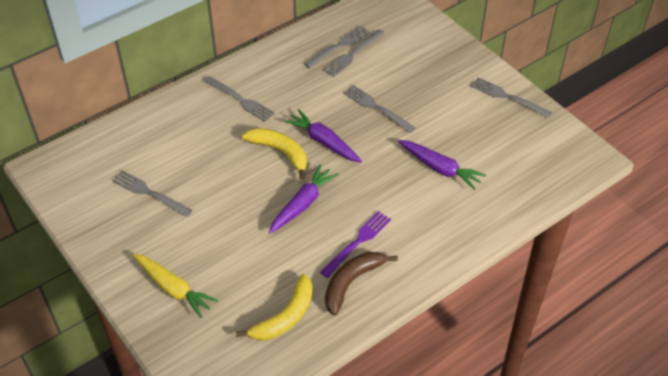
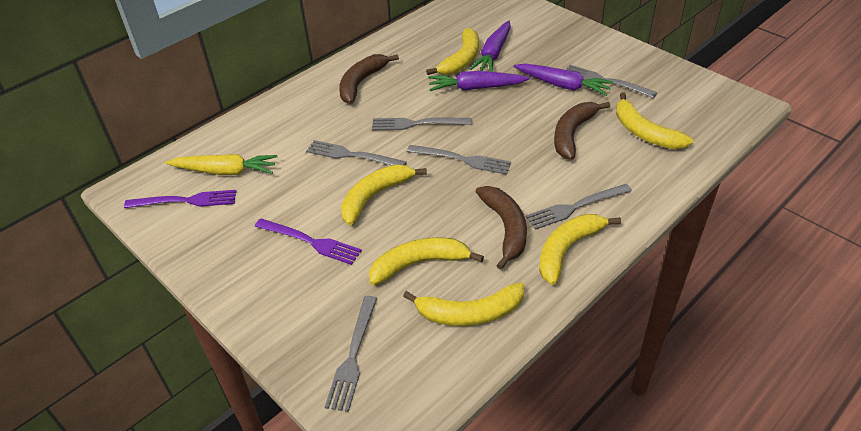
brown banana: [325,252,398,316] = 1 -> [339,54,399,104] [476,186,527,270] [554,102,610,160] = 3
purple fork: [320,211,391,278] = 1 -> [124,190,236,208] [255,218,362,265] = 2
yellow banana: [236,274,313,340] [242,128,307,180] = 2 -> [341,165,427,225] [369,237,484,285] [403,282,524,326] [426,28,479,75] [539,214,621,285] [616,93,693,149] = 6

